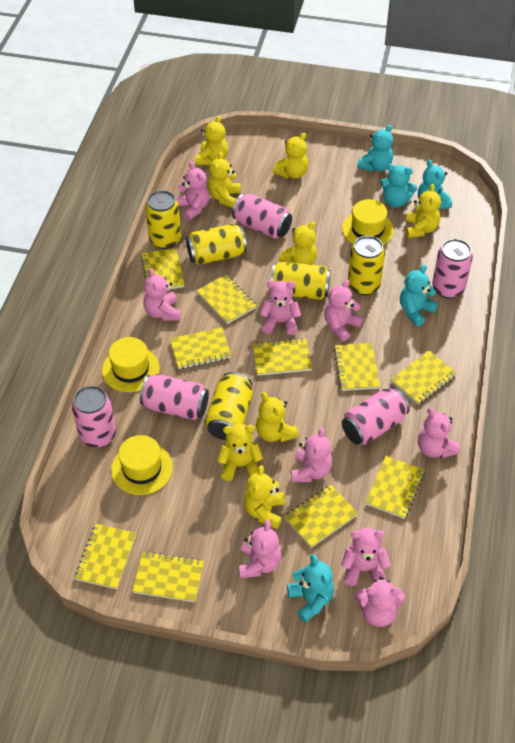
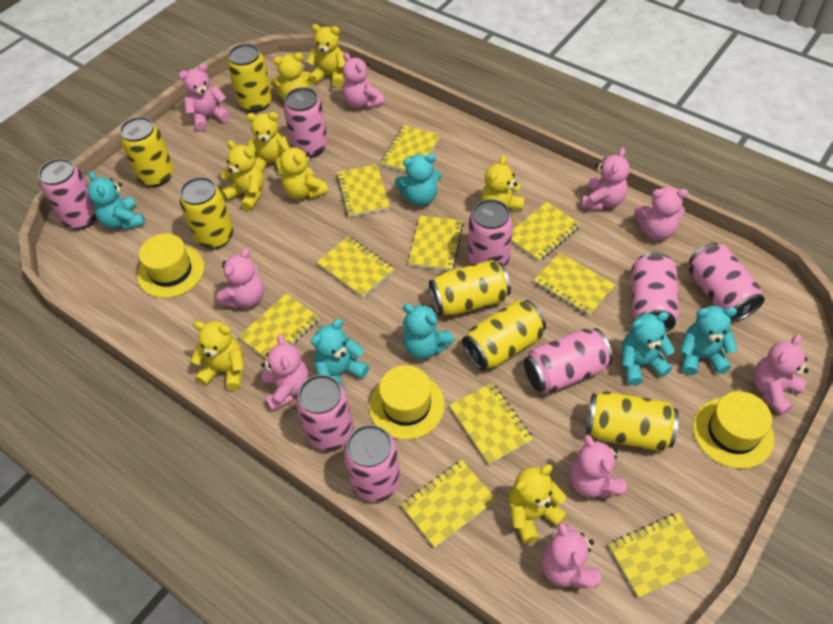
pink can: [72,386,116,448] [140,374,209,420] [232,193,292,239] [342,387,410,445] [432,239,473,298] = 5 -> [38,158,97,229] [283,87,328,157] [296,375,353,451] [344,425,400,502] [468,199,513,267] [524,328,613,394] [632,252,679,332] [689,243,765,321] = 8
turquoise teddy bear: [287,554,334,623] [357,125,393,172] [380,164,417,207] [400,265,438,326] [418,160,452,209] = 5 -> [87,171,145,230] [311,319,369,391] [395,154,441,206] [402,304,455,359] [622,312,675,386] [680,306,737,375] = 6
yellow can: [145,190,181,249] [186,224,247,265] [205,372,253,440] [271,261,331,300] [348,236,385,295] = 5 -> [120,117,174,187] [179,177,233,249] [227,44,272,112] [429,260,511,316] [462,300,546,370] [586,391,679,451] = 6

